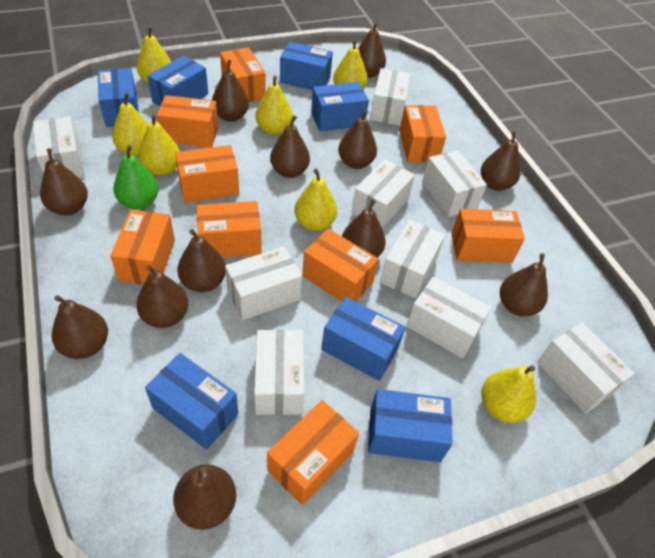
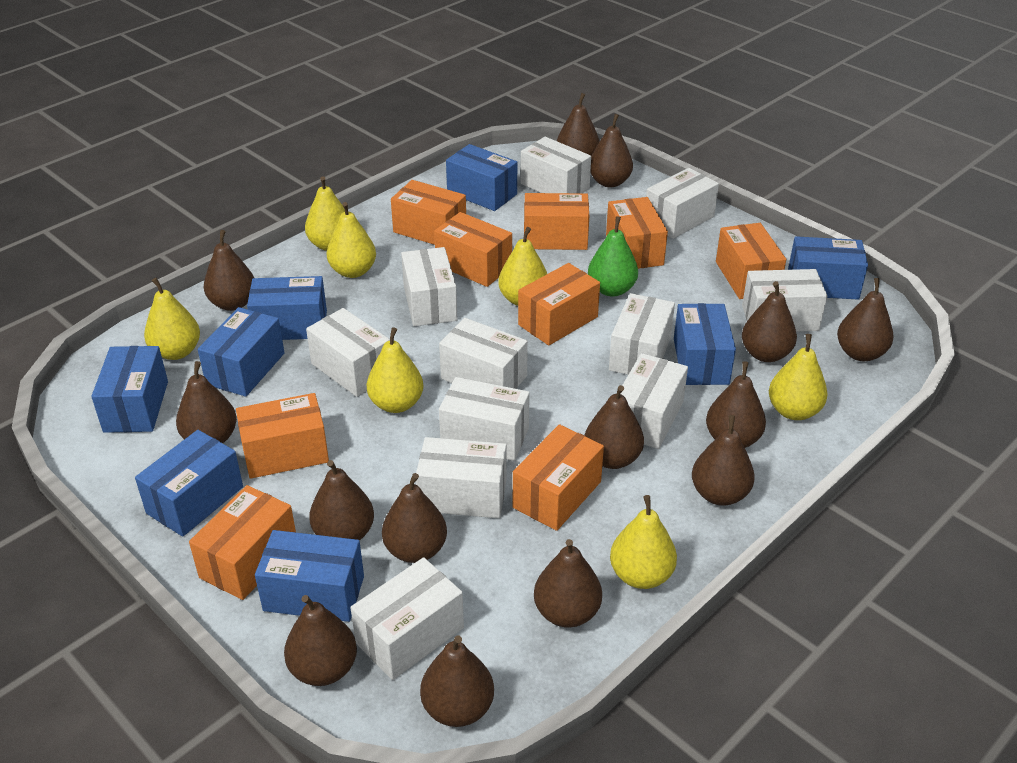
blue box: [98,68,139,127] [145,353,238,450] [147,56,208,106] [280,42,333,90] [311,82,369,132] [321,297,406,381] [368,389,453,462] = 7 -> [91,346,168,433] [135,430,243,537] [198,307,284,397] [247,276,327,340] [255,530,364,622] [446,144,517,211] [674,303,736,385] [788,236,868,300] = 8
brown pear: [40,148,88,215] [52,295,108,359] [136,265,188,328] [173,464,236,530] [177,229,226,292] [212,60,249,122] [270,115,310,178] [338,110,377,169] [342,199,386,258] [358,22,386,78] [481,131,521,191] [500,253,548,316] = 12 -> [176,361,237,443] [204,230,254,311] [284,595,357,686] [309,460,374,540] [382,473,447,563] [420,635,494,727] [534,539,602,628] [557,93,599,156] [585,385,644,469] [590,114,633,187] [692,415,755,506] [706,361,766,448] [742,281,797,362] [837,278,893,361] = 14
white box: [33,116,85,178] [225,246,302,320] [254,330,304,415] [351,159,415,228] [370,68,410,126] [380,220,445,298] [406,276,491,358] [422,150,487,217] [537,323,635,414] = 9 -> [306,308,390,397] [350,557,464,680] [401,247,458,326] [416,437,507,518] [439,318,528,389] [439,377,530,461] [520,137,591,193] [609,293,675,375] [621,353,688,449] [646,168,719,239] [742,269,827,332] = 11

